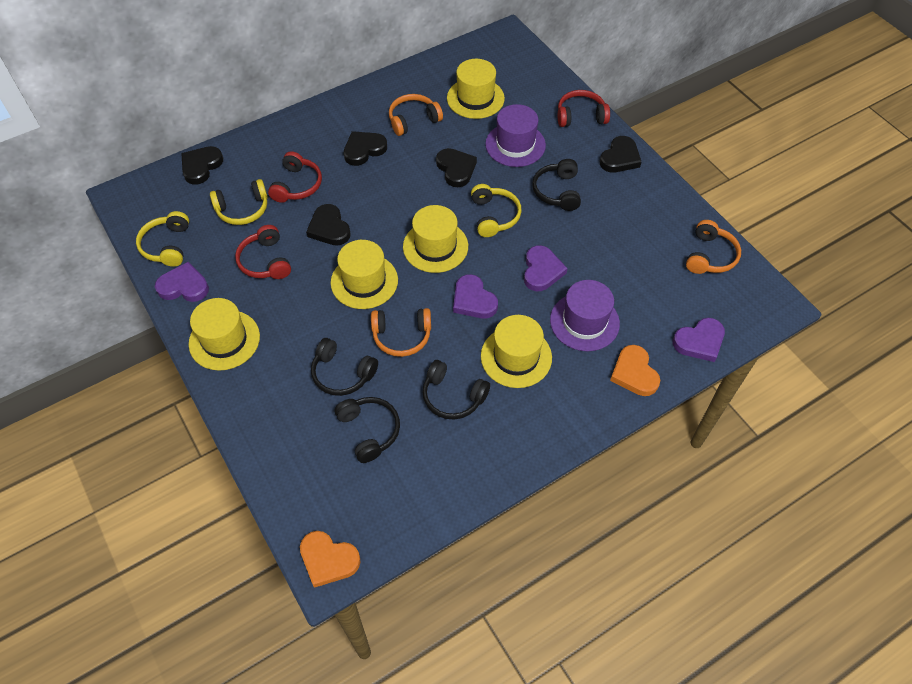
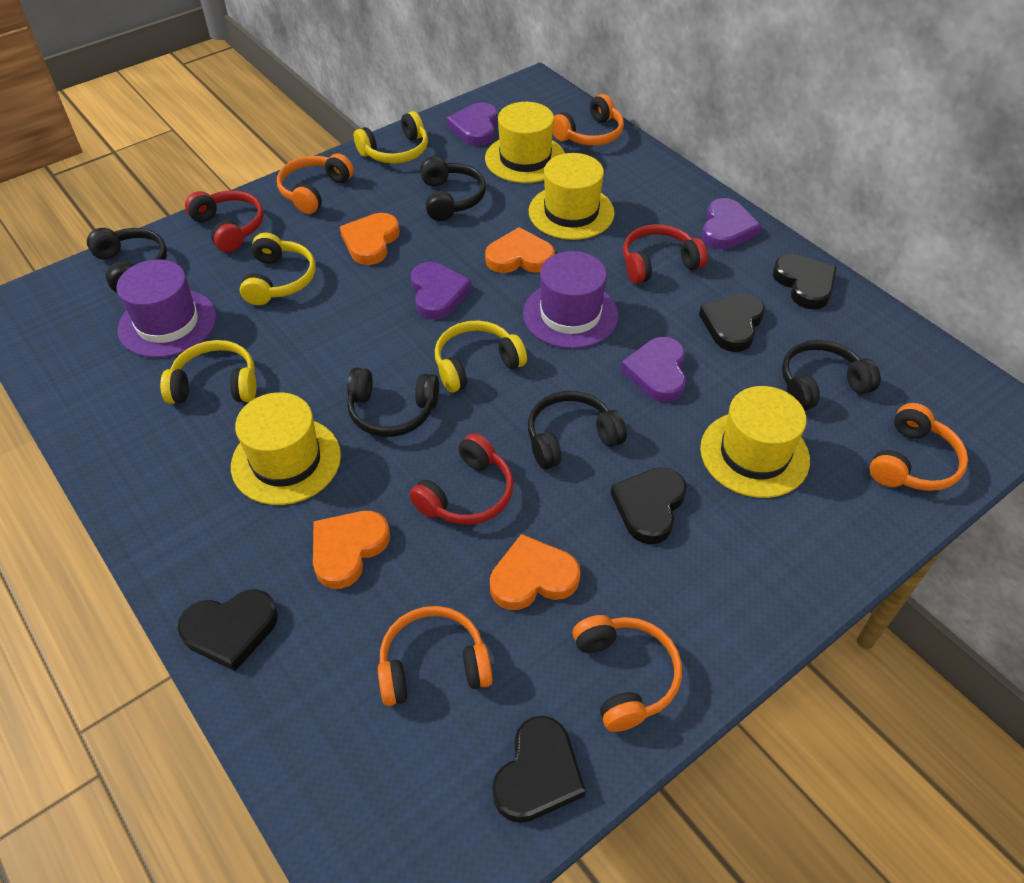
black headphones: [311,338,378,396] [335,397,400,463] [423,360,490,419] [532,159,581,211] = 4 -> [87,228,167,292] [347,368,439,437] [420,157,486,221] [528,391,627,469] [782,340,881,410] = 5
orange headphones: [371,308,431,357] [389,94,443,136] [686,220,741,274] = 3 -> [277,153,354,214] [378,606,493,706] [553,94,624,146] [572,615,682,732] [870,403,968,491] = 5
orange heart: [300,531,360,588] [610,345,660,396] = 2 -> [313,511,390,589] [340,213,400,265] [485,227,555,273] [490,534,581,610] = 4
yellow hat: [189,298,260,371] [331,240,398,309] [403,205,468,273] [447,59,505,119] [481,315,552,388] = 5 -> [231,392,341,505] [485,102,565,183] [529,153,615,240] [700,386,810,498] = 4
yellow headphones: [136,211,189,267] [210,179,268,225] [471,184,522,237] = 3 -> [160,340,256,404] [240,233,315,305] [354,111,428,163] [435,320,527,393] = 4

